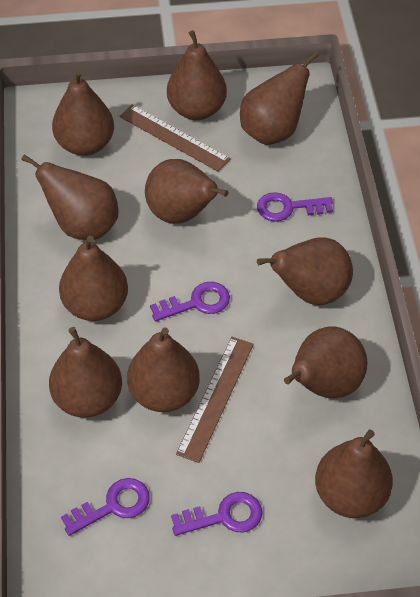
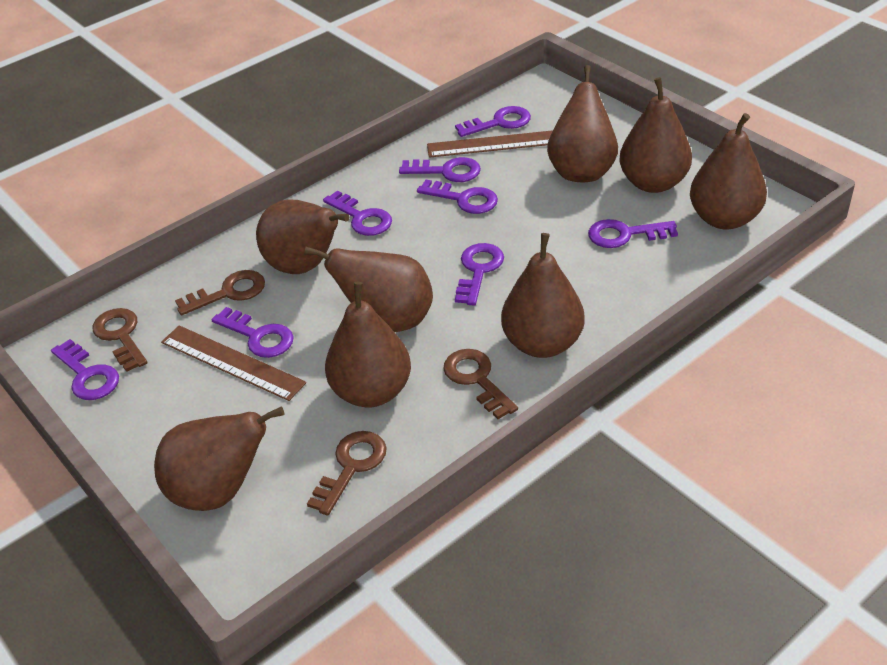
brown key: none = 0 -> [92,308,147,372] [175,270,265,315] [307,431,387,515] [443,349,518,419] = 4
brown pear: [21,155,118,240] [49,327,122,418] [52,70,114,156] [59,236,128,321] [127,327,200,412] [145,159,229,224] [167,30,227,120] [240,51,319,145] [257,237,353,305] [284,326,367,399] [315,430,393,518] = 11 -> [154,406,284,511] [256,199,349,274] [304,247,433,332] [325,282,411,407] [501,233,585,358] [547,65,618,182] [619,77,692,193] [690,113,767,230] = 8
purple key: [61,478,150,536] [150,282,230,321] [171,492,262,536] [257,192,333,222] = 4 -> [51,339,119,400] [211,307,294,358] [323,190,392,236] [399,157,481,182] [417,180,498,214] [455,106,531,137] [455,243,504,306] [588,219,678,248] = 8

